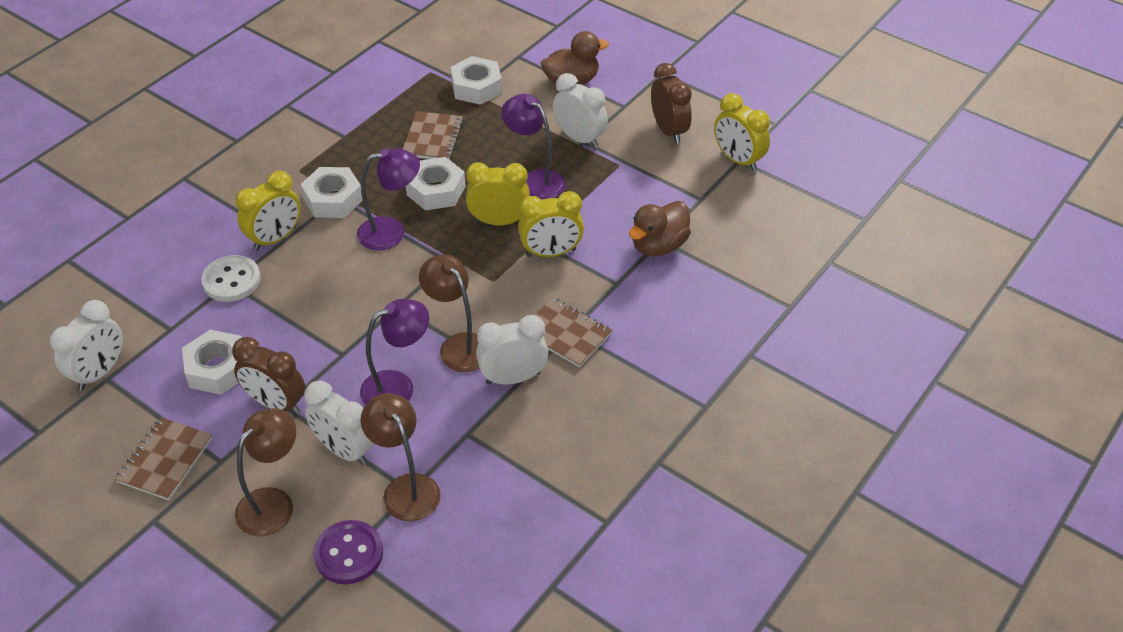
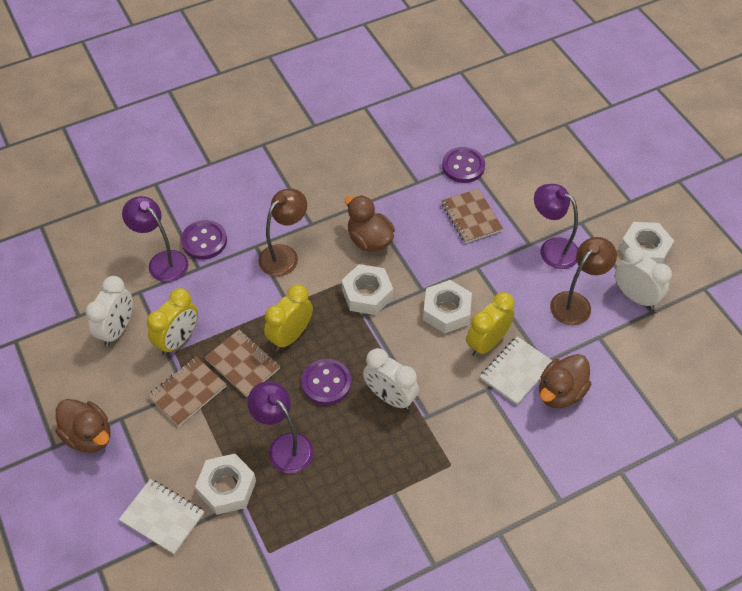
brown clock: [232,337,305,414] [651,63,692,144] = 2 -> none = 0
brown duck: [541,31,609,85] [629,201,691,257] = 2 -> [55,399,111,453] [345,195,395,252] [539,354,591,409] = 3
brown lamp: [235,408,296,536] [361,393,441,521] [419,254,480,372] = 3 -> [258,189,307,276] [550,237,617,325] = 2
purple button: [313,520,383,584] = 1 -> [181,220,227,260] [302,359,351,405] [442,147,485,183] = 3
white button: [201,255,261,302] = 1 -> none = 0
white clock: [50,300,123,390] [304,381,373,465] [476,315,548,384] [553,73,608,148] = 4 -> [86,276,133,346] [363,348,419,410] [615,246,672,309] = 3
white notebook: none = 0 -> [119,479,204,554] [480,336,552,405] = 2
yellow clock: [236,171,301,251] [466,162,530,226] [518,191,584,257] [714,93,770,171] = 4 -> [147,288,198,356] [264,284,313,351] [466,292,515,357] = 3

